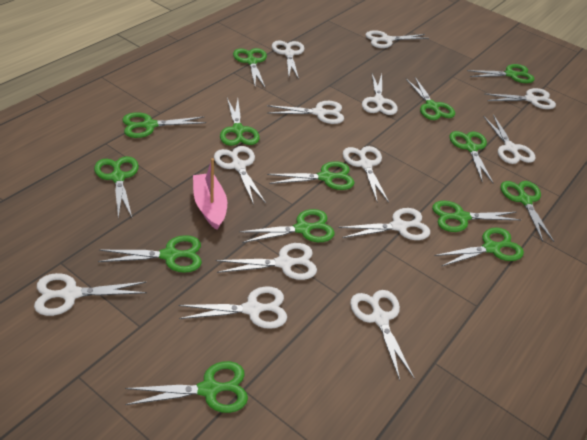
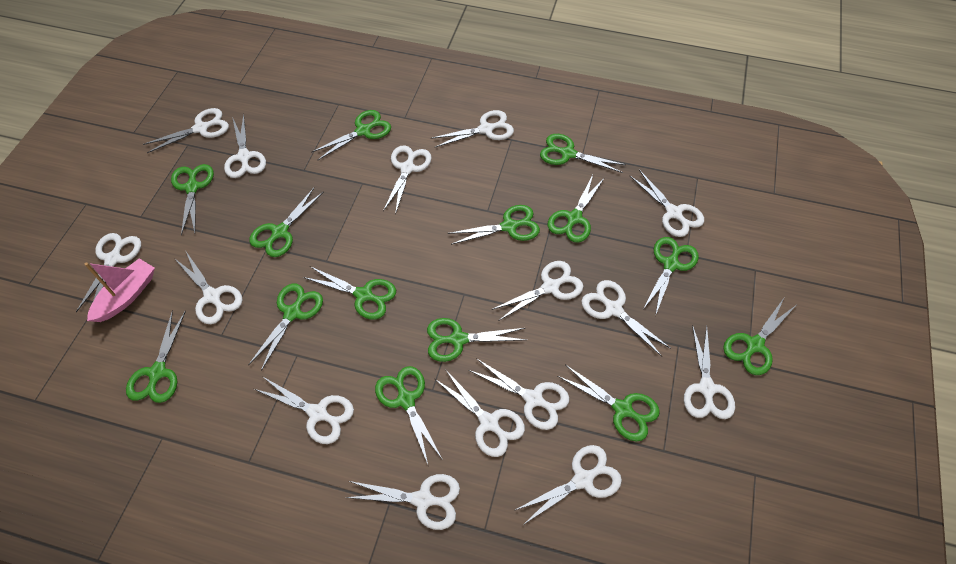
white scissors: [34,273,147,316] [179,286,287,329] [214,146,266,205] [216,243,317,280] [267,101,344,124] [272,41,304,79] [338,208,430,240] [343,146,389,203] [350,290,414,380] [362,74,398,115] [366,30,429,48] [483,115,536,164] [486,88,556,109] = 13 -> [76,233,141,312] [143,108,229,153] [174,250,243,324] [224,114,266,178] [254,376,354,444] [345,474,460,530] [383,145,432,215] [431,110,514,148] [435,369,525,457] [469,358,569,430] [491,261,584,321] [515,445,622,525] [581,280,671,357] [630,170,704,237] [684,325,735,419] = 15

